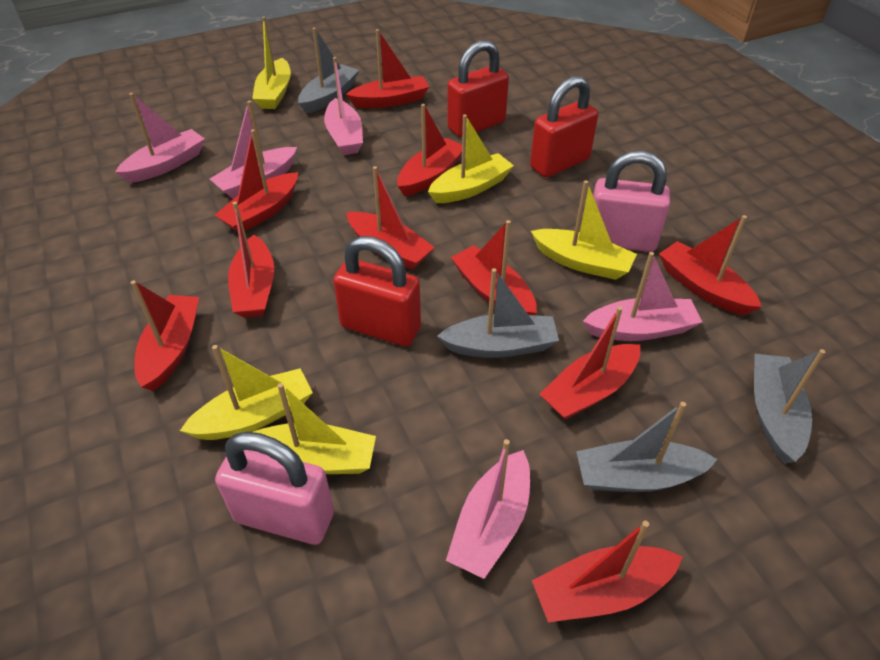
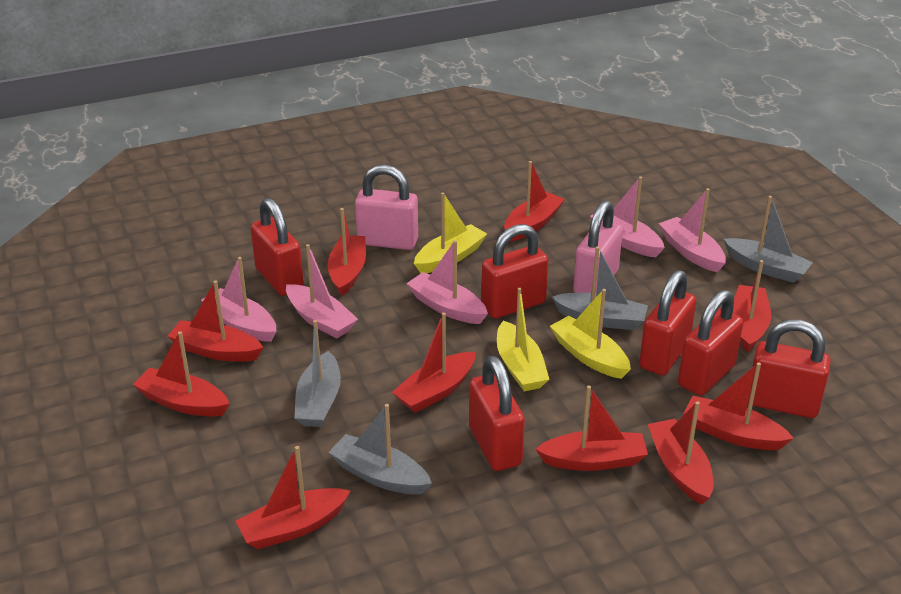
red padlock: [333,236,421,346] [447,40,509,137] [530,76,598,178] = 3 -> [251,198,304,296] [469,356,525,471] [481,224,549,319] [639,270,697,375] [678,290,744,396] [748,319,831,418] = 6
yellow boat: [180,345,313,440] [252,16,291,109] [253,383,376,474] [428,114,514,203] [531,180,637,280] = 5 -> [414,193,487,273] [497,288,549,391] [550,289,631,379] = 3

